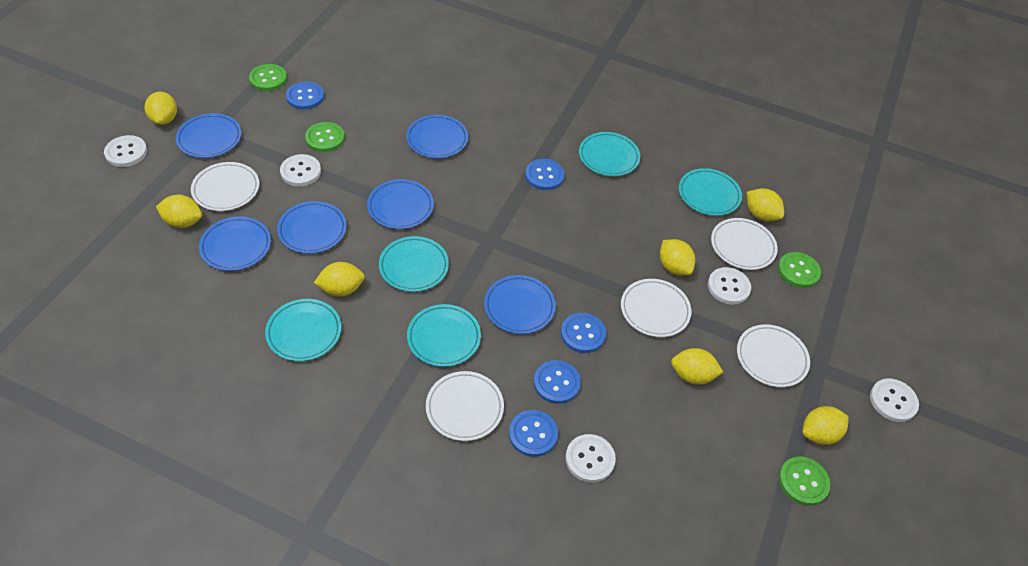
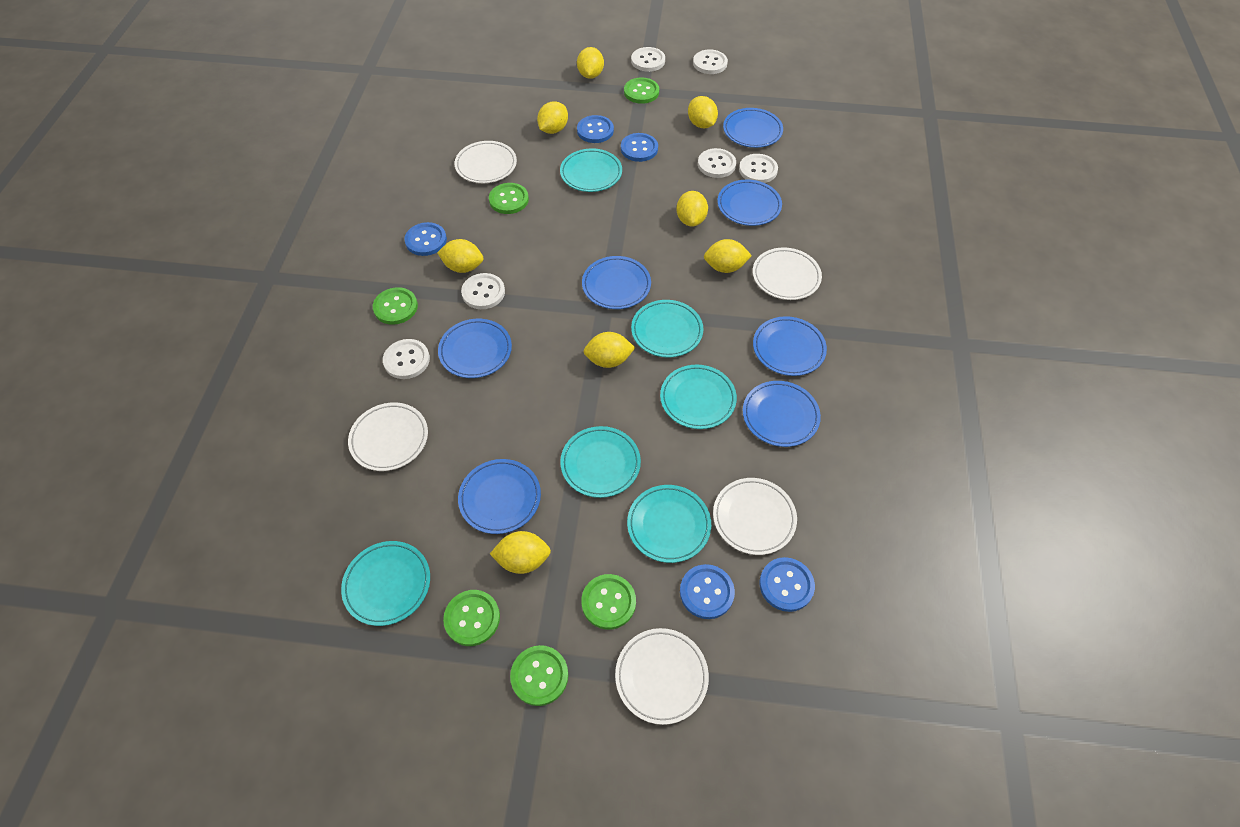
blue plate: [176,113,241,158] [199,216,271,271] [277,201,347,254] [367,179,434,229] [406,115,468,158] [484,275,556,334] = 6 -> [438,319,512,378] [458,459,541,534] [582,256,651,309] [717,180,782,226] [723,108,783,148] [743,381,821,447] [753,316,827,376] = 7
green button: [249,64,287,91] [305,122,345,152] [778,252,821,288] [779,457,830,506] = 4 -> [373,287,418,325] [443,590,500,646] [489,183,529,214] [510,645,568,706] [581,574,636,630] [624,77,659,104] = 6
turquoise plate: [265,299,341,361] [379,236,449,292] [407,304,481,367] [579,132,640,176] [679,168,742,216] = 5 -> [341,541,430,626] [560,149,622,192] [560,426,641,498] [627,485,711,563] [631,300,703,357] [660,365,737,429] = 6
white button: [104,135,147,167] [280,154,321,186] [566,434,616,482] [708,267,751,304] [870,378,919,422] = 5 -> [383,339,430,379] [461,273,505,309] [631,47,665,72] [693,50,728,74] [698,148,736,178] [739,154,778,183] = 6
yellow lemon: [145,92,177,125] [156,195,202,228] [314,262,365,297] [660,239,695,276] [671,348,723,385] [747,188,784,221] [803,406,848,445] = 7 -> [437,239,484,273] [490,531,551,574] [537,101,568,134] [577,47,604,79] [583,332,635,368] [676,191,708,227] [688,96,718,128] [704,239,752,273] = 8

